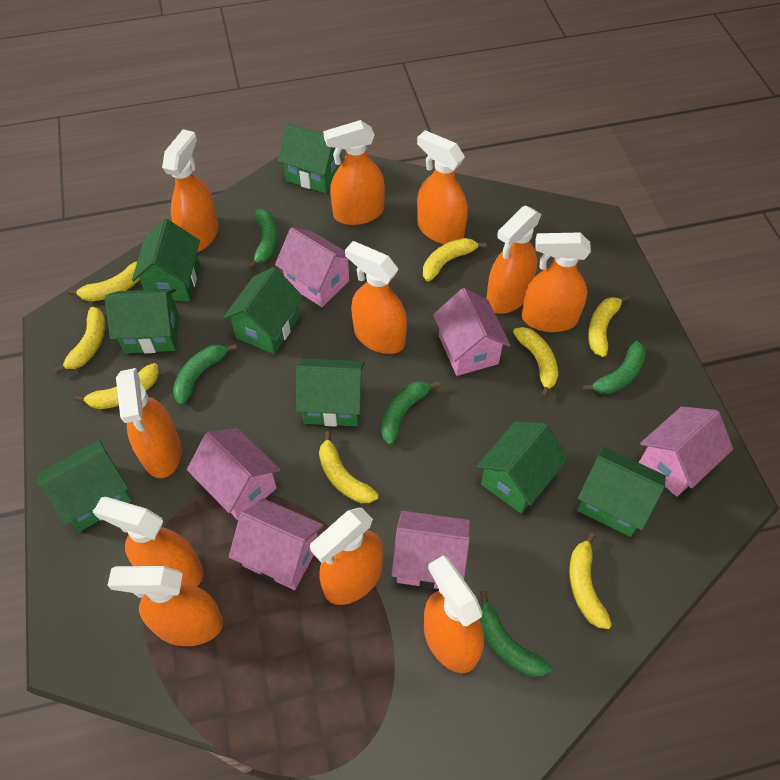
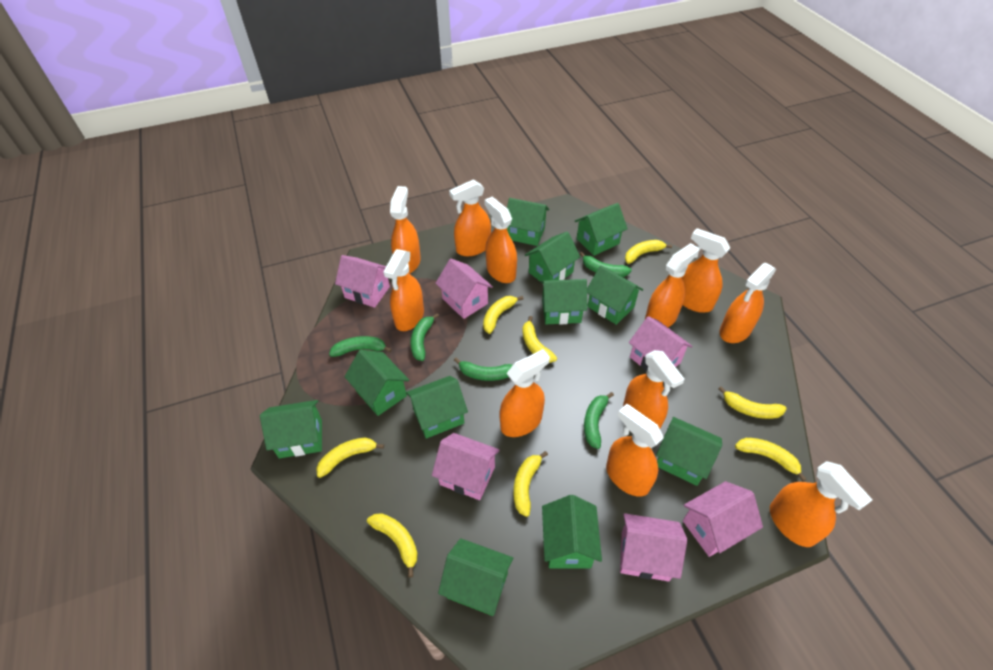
green house: [38,440,132,532] [105,289,179,353] [132,219,200,302] [223,267,303,354] [278,123,342,193] [296,358,365,427] [476,422,568,513] [577,447,666,537] = 8 -> [260,400,322,458] [344,350,409,416] [406,376,468,439] [438,538,513,616] [507,198,549,246] [525,232,580,281] [540,279,587,325] [542,495,602,568] [575,203,628,256] [587,265,643,325] [656,417,722,486] = 11

